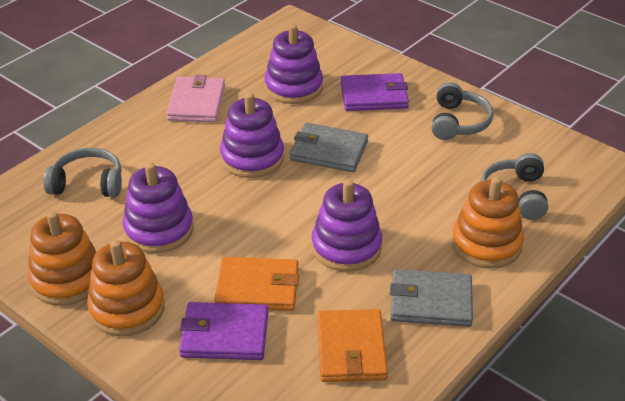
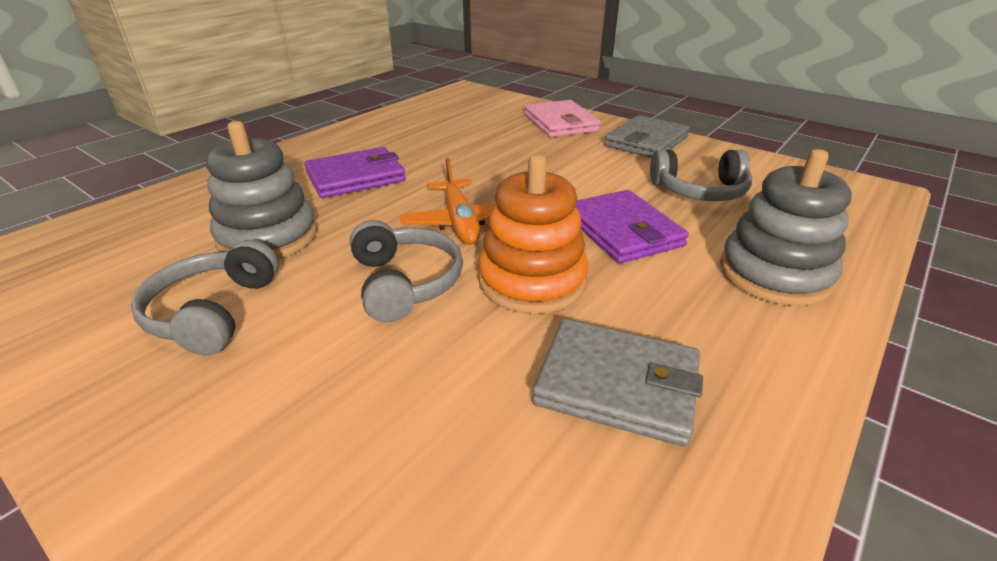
grey stacking toy: none = 0 -> [206,121,317,259] [720,149,852,306] = 2
orange plane: none = 0 -> [399,158,496,245] = 1
orange stacking toy: [27,211,97,306] [87,239,165,336] [451,176,524,269] = 3 -> [478,154,589,314] = 1
orange wallet: [214,257,299,311] [317,309,388,382] = 2 -> none = 0
purple stacking toy: [123,162,194,253] [220,93,284,178] [264,24,323,104] [312,179,382,272] = 4 -> none = 0

